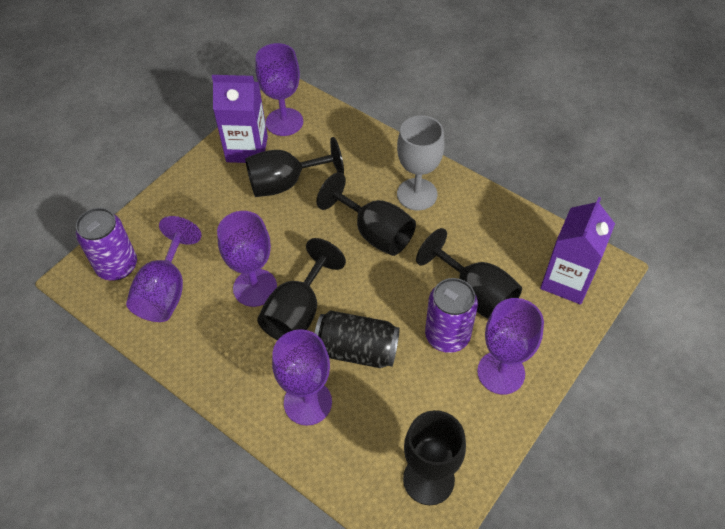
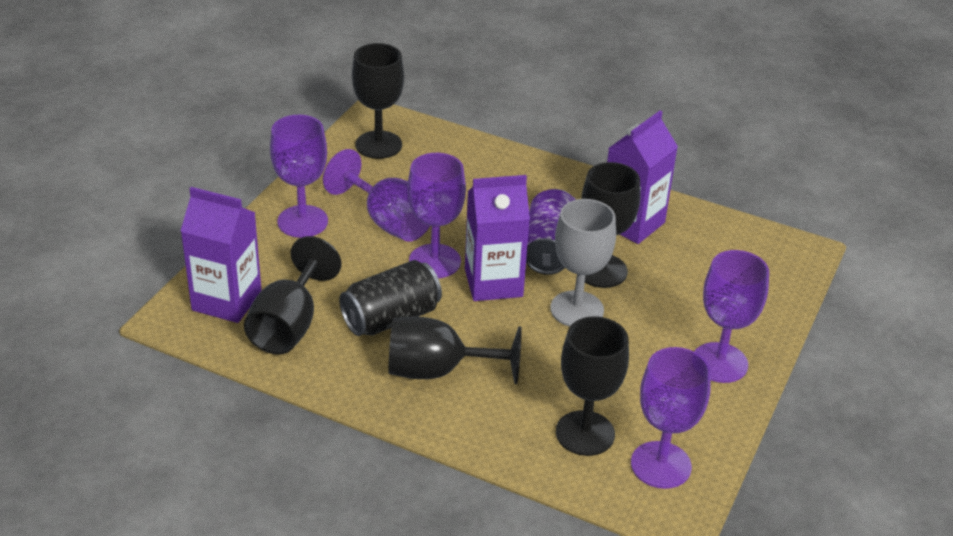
purple can: [76,208,137,280] [425,278,478,353] = 2 -> [526,189,576,275] = 1
purple carton: [212,75,268,163] [540,197,615,304] = 2 -> [181,187,262,323] [465,175,530,301] [607,110,678,244] = 3

